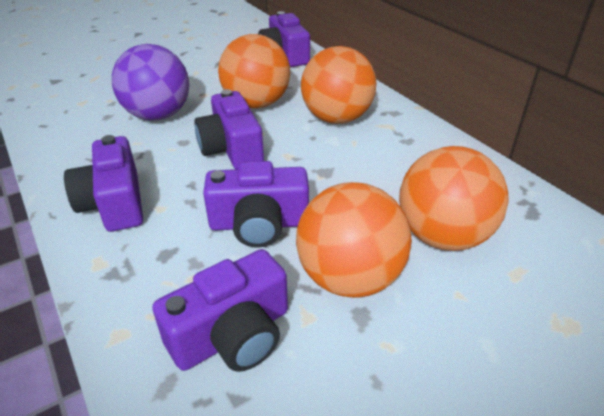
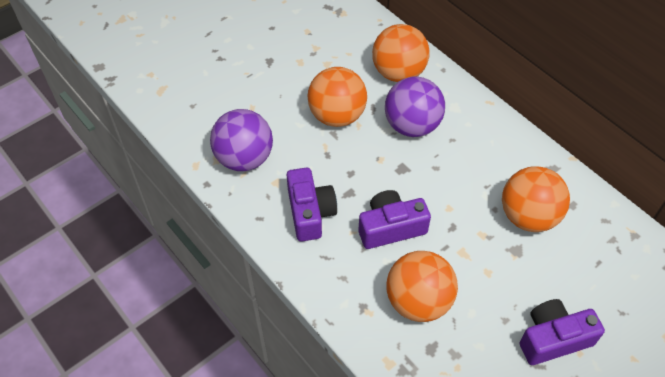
purple ball: [112,44,189,121] = 1 -> [210,109,273,171] [385,76,445,137] = 2
purple camera: [64,135,143,232] [152,249,288,372] [194,89,264,169] [203,161,309,248] [258,11,310,67] = 5 -> [287,168,337,242] [359,190,431,249] [519,299,605,365] = 3

